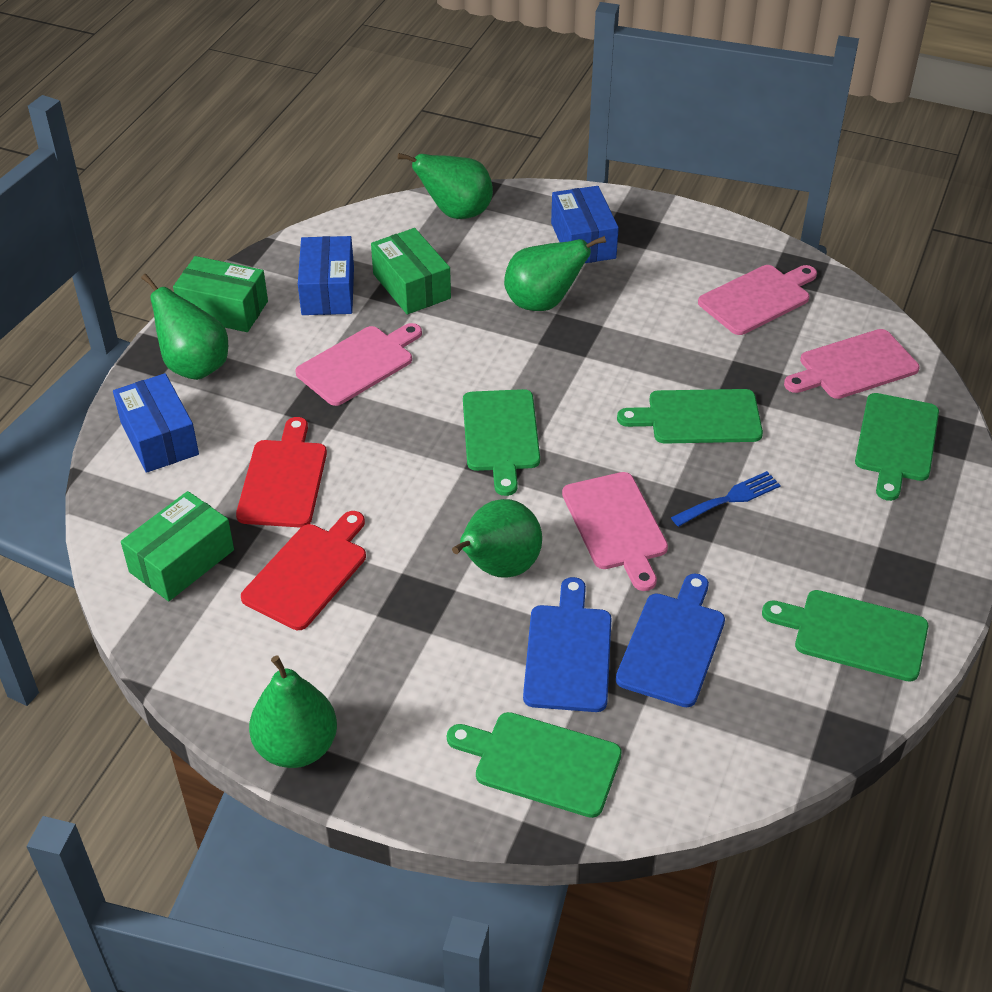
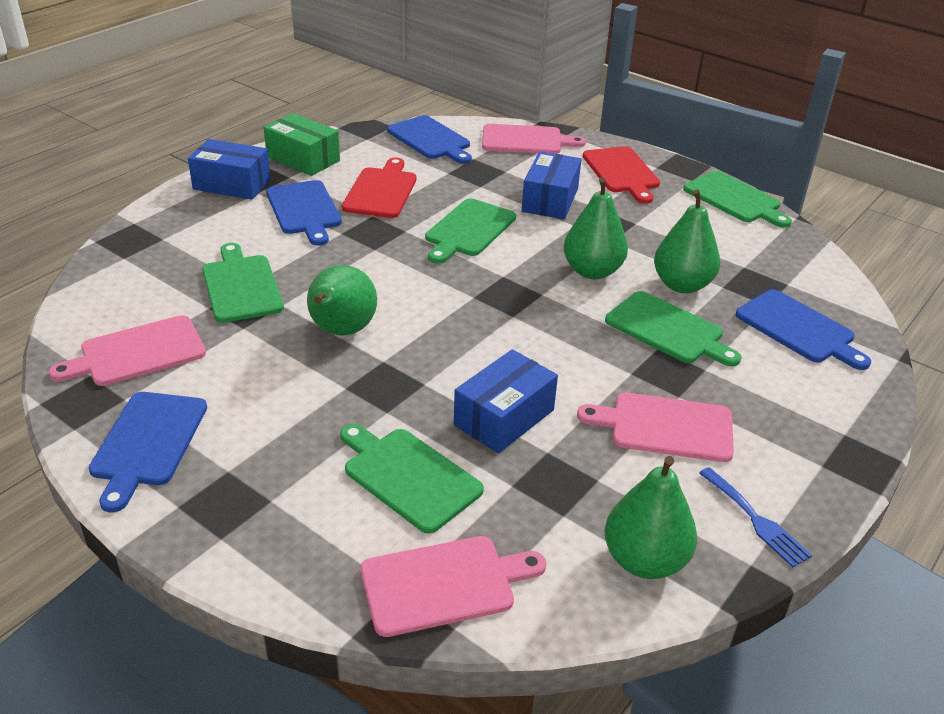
blue cutting board: [523,577,612,712] [616,573,725,707] = 2 -> [89,392,207,512] [266,180,342,246] [387,115,472,164] [736,289,871,370] = 4
green box: [121,491,234,601] [173,256,268,332] [371,228,451,314] = 3 -> [264,113,340,176] = 1
green pear: [141,274,228,380] [249,655,337,768] [398,153,493,219] [452,499,542,578] [504,236,606,311] = 5 -> [307,265,377,335] [563,177,628,279] [605,456,697,579] [654,189,720,293] = 4

